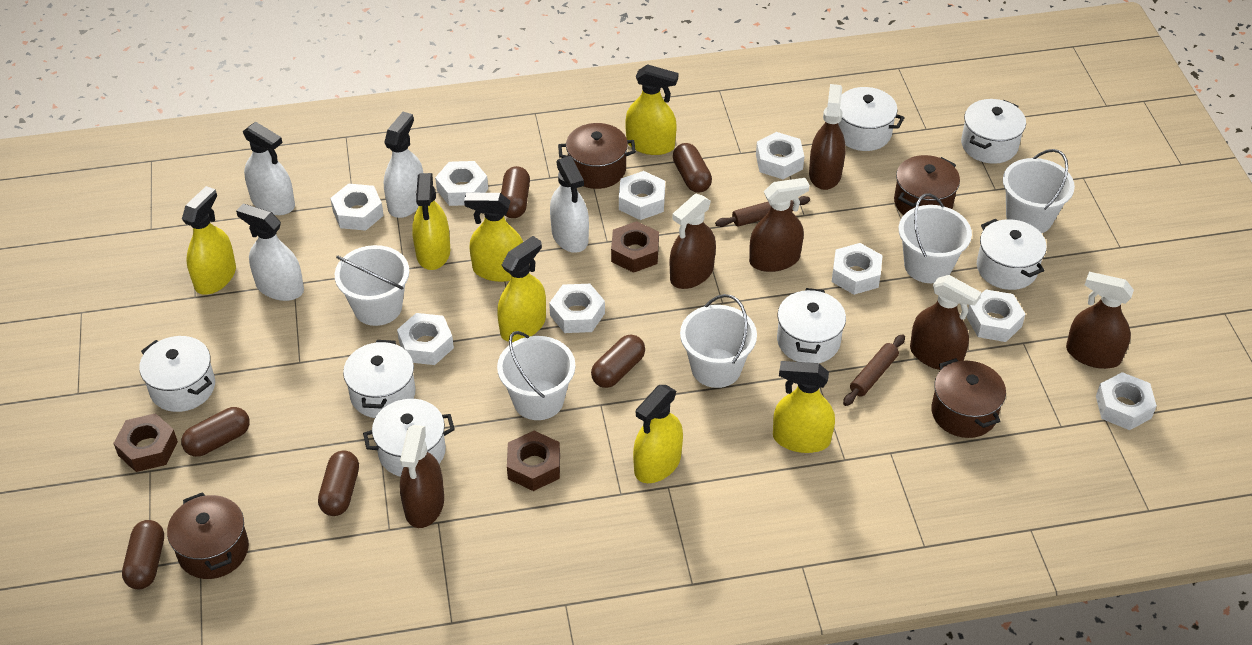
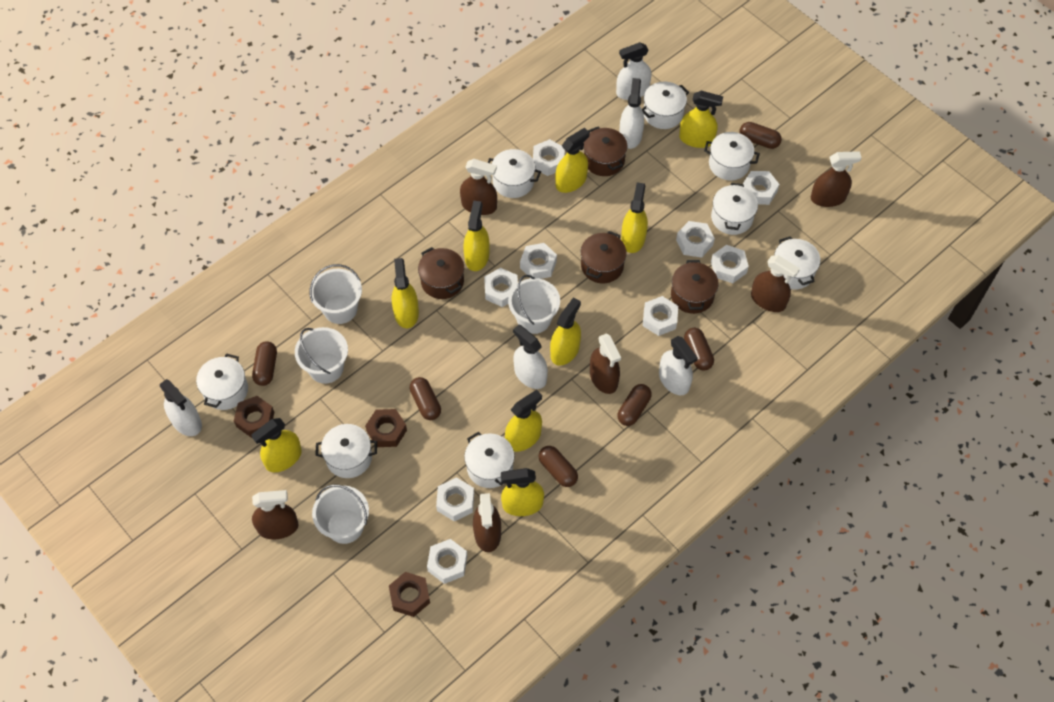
brown rolling pin: [715,196,810,227] [843,334,905,406] = 2 -> none = 0
white bucket: [335,245,409,326] [497,331,575,420] [680,294,757,388] [899,193,972,283] [1003,149,1075,233] = 5 -> [295,327,348,384] [310,264,362,324] [312,484,369,544] [508,275,560,334] = 4
white pot: [139,336,215,412] [343,340,416,418] [363,399,455,477] [777,288,846,363] [838,87,905,151] [961,99,1026,164] [977,219,1047,290] = 7 -> [196,353,248,410] [315,424,377,478] [464,432,515,488] [487,149,541,198] [642,82,689,129] [704,132,760,180] [711,183,758,235] [774,236,821,290] = 8
white spray bottle: [236,204,304,301] [243,122,295,215] [384,112,423,218] [550,156,589,253] = 4 -> [160,379,202,436] [513,325,548,389] [616,42,651,100] [619,78,644,149] [659,336,698,395] = 5
yellow spray bottle: [182,186,236,295] [412,173,450,270] [464,193,523,282] [497,236,546,342] [625,64,678,155] [633,385,683,483] [773,361,835,453] = 7 -> [251,418,302,472] [392,258,419,328] [463,201,490,271] [501,468,544,516] [505,390,542,452] [550,297,581,366] [555,128,590,193] [621,182,648,253] [679,91,723,148] = 9

